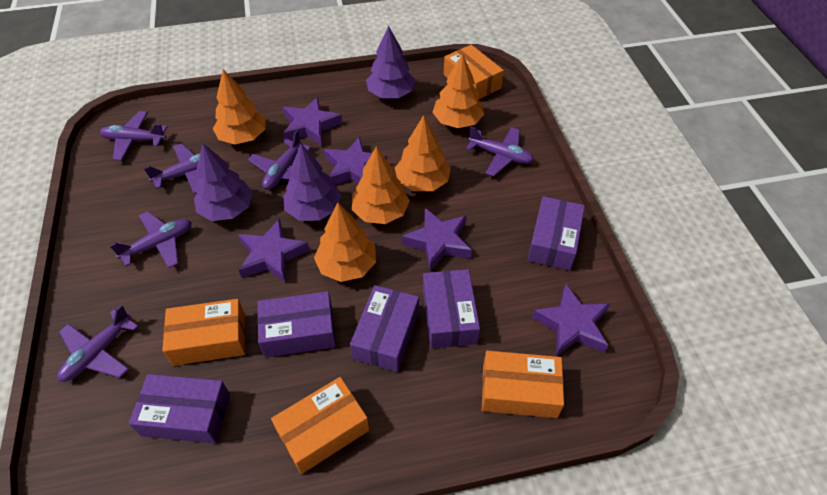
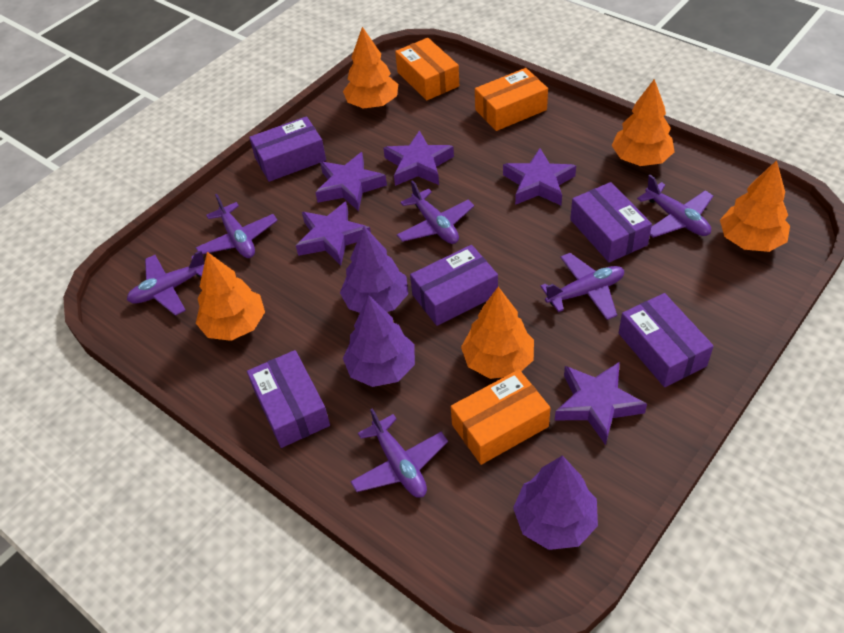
orange box: [162,299,246,366] [271,377,369,474] [444,45,504,100] [482,351,564,418] = 4 -> [395,38,459,100] [451,369,550,465] [475,68,548,131] = 3

